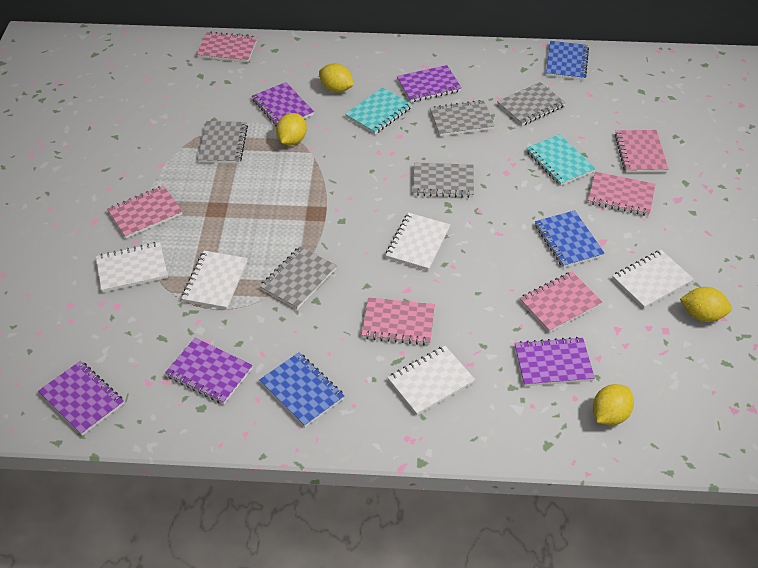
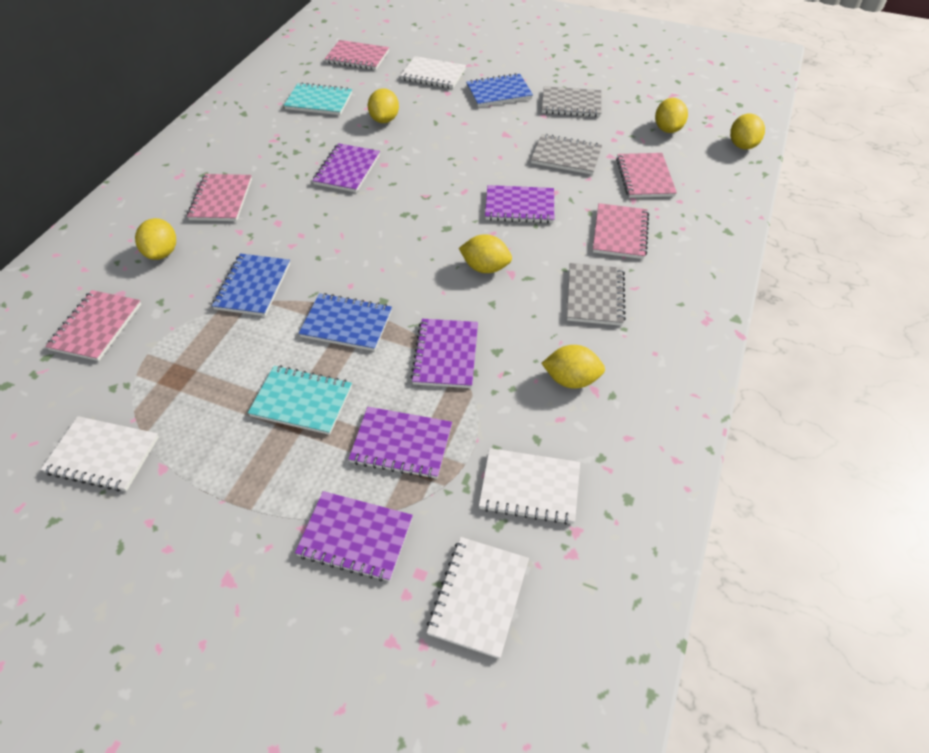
grey notebook: [197,121,248,164] [259,246,337,309] [413,162,474,198] [430,100,495,136] [497,82,566,126] = 5 -> [531,134,602,175] [542,86,602,117] [567,263,626,326] = 3
pink notebook: [107,185,183,238] [197,32,257,63] [361,297,435,345] [520,272,602,332] [588,172,655,216] [615,130,668,173] = 6 -> [45,290,141,361] [187,174,252,221] [325,40,389,70] [593,203,649,259] [616,153,677,198] = 5
white notebook: [96,242,168,292] [181,251,248,310] [386,213,450,271] [387,346,475,415] [612,250,694,309] = 5 -> [40,416,159,492] [400,56,466,89] [426,537,529,659] [479,448,580,525] = 4
yellow lemon: [276,113,307,145] [319,63,354,93] [593,384,634,425] [680,287,732,322] = 4 -> [135,218,176,260] [368,88,399,123] [459,234,512,273] [541,345,605,389] [655,98,688,133] [730,113,765,150] = 6

